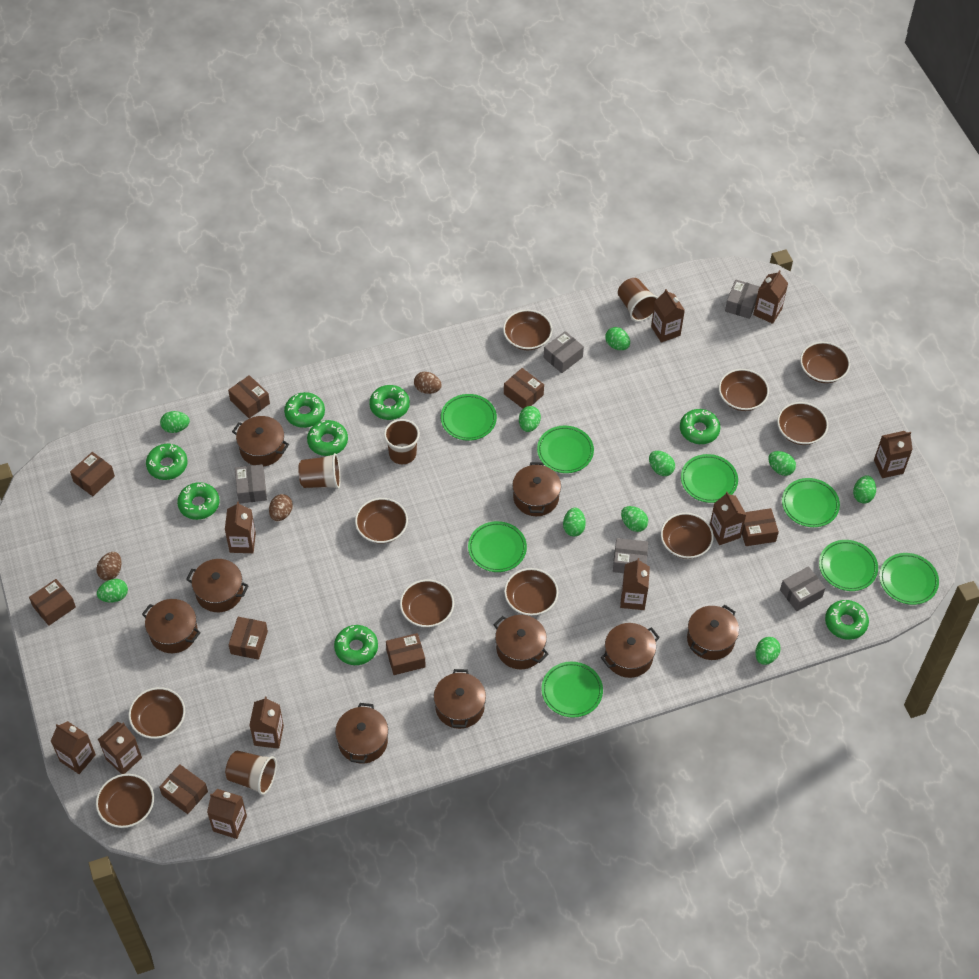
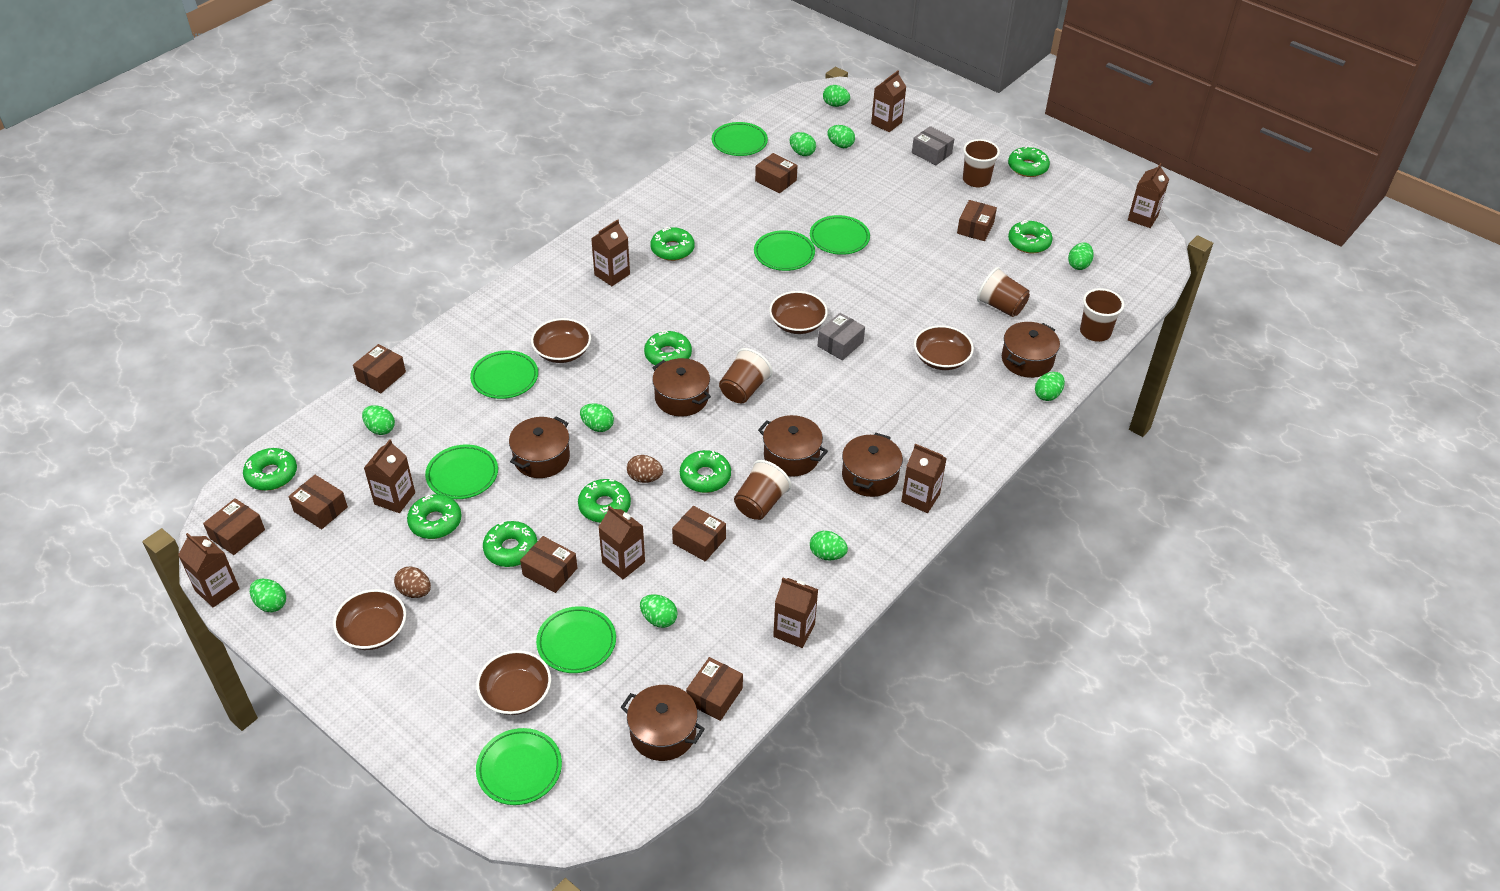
brown bowl: [96,774,154,828] [129,687,185,739] [355,498,408,544] [400,579,454,628] [503,310,553,350] [504,568,558,616] [661,513,714,559] [719,369,769,411] [777,402,828,445] [800,342,850,383] = 10 -> [333,589,406,650] [476,650,551,715] [531,318,591,363] [769,291,828,334] [914,325,974,370] = 5
brown carton: [51,721,96,774] [98,722,142,774] [207,789,247,839] [225,502,256,553] [249,696,284,749] [620,558,650,610] [651,289,685,343] [710,492,746,545] [753,270,788,324] [874,431,913,478] = 10 -> [178,533,240,608] [364,439,415,513] [591,219,630,286] [598,505,645,579] [773,578,818,648] [871,71,906,132] [901,444,947,513] [1128,163,1169,228] = 8
brown cup: [225,751,277,795] [298,453,341,489] [384,419,420,464] [618,278,658,321] = 4 -> [719,348,773,404] [734,460,792,520] [963,139,1000,187] [977,267,1030,317] [1080,288,1124,342] = 5
brown egg: [96,552,122,581] [269,494,293,521] [414,372,442,394] = 3 -> [394,566,431,598] [627,455,663,483] = 2
brown pot: [142,599,201,653] [186,559,249,612] [232,416,289,467] [335,703,388,764] [434,669,486,729] [493,615,548,669] [512,462,561,516] [601,623,660,678] [687,605,739,660] = 9 -> [509,417,570,478] [621,685,705,761] [652,358,711,417] [758,415,828,477] [842,433,903,497] [1002,322,1060,378] = 6
green donut: [146,444,188,480] [177,482,219,520] [284,392,325,428] [307,420,348,456] [334,625,378,665] [369,385,410,420] [680,409,720,444] [825,600,869,640] = 8 -> [243,448,297,491] [407,494,462,539] [483,521,537,567] [578,479,631,523] [644,330,692,365] [650,227,694,261] [680,450,731,493] [1008,146,1050,177] [1008,220,1053,253] = 9
green plate: [441,394,497,441] [468,521,527,572] [537,426,594,473] [541,662,603,718] [681,454,738,503] [782,478,840,527] [819,540,878,591] [879,553,939,605] = 8 -> [425,444,498,499] [470,350,538,399] [476,728,562,805] [536,606,616,673] [712,122,768,156] [754,230,815,271] [810,215,870,255] = 7
grey box: [235,464,267,504] [544,331,584,373] [613,538,648,573] [725,279,760,319] [780,566,825,611] = 5 -> [818,313,865,360] [912,126,954,165] = 2

